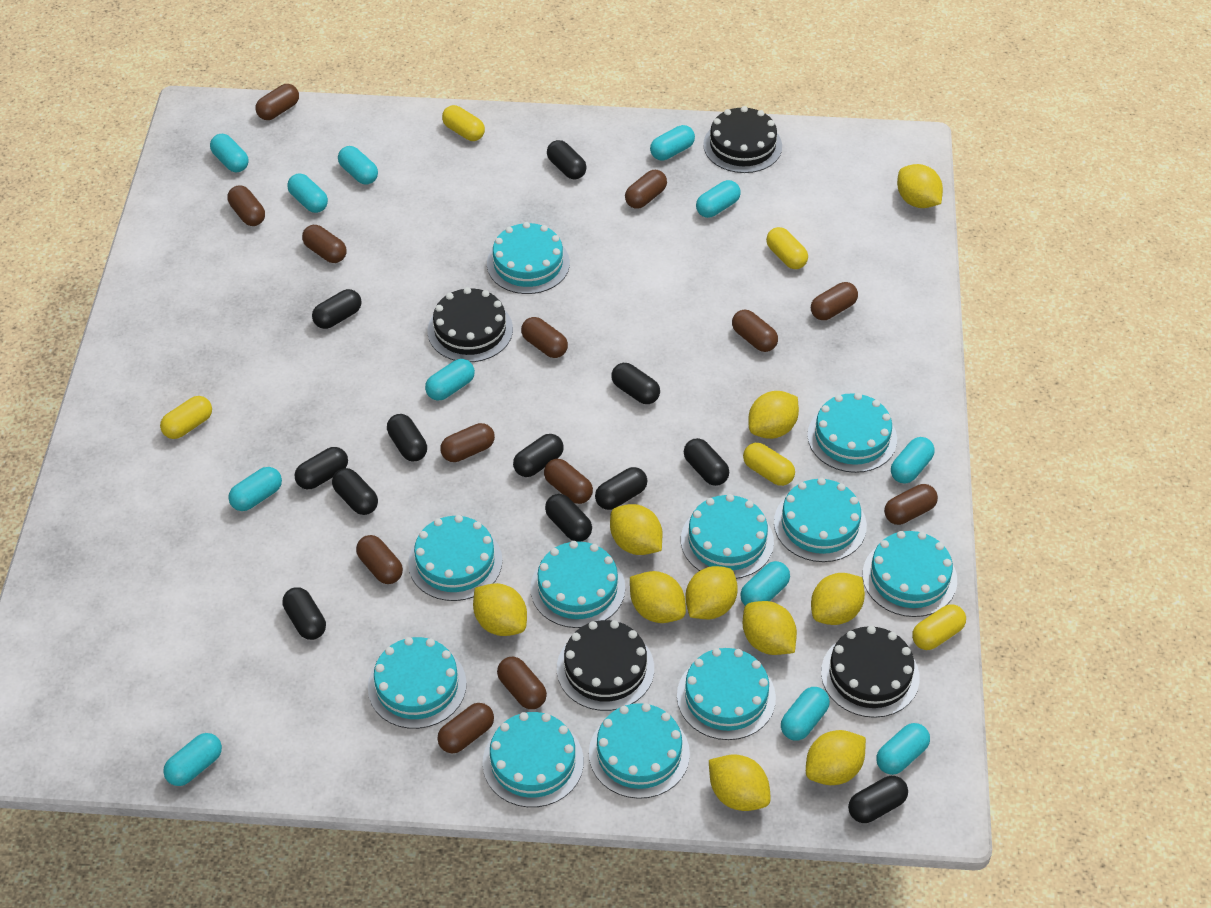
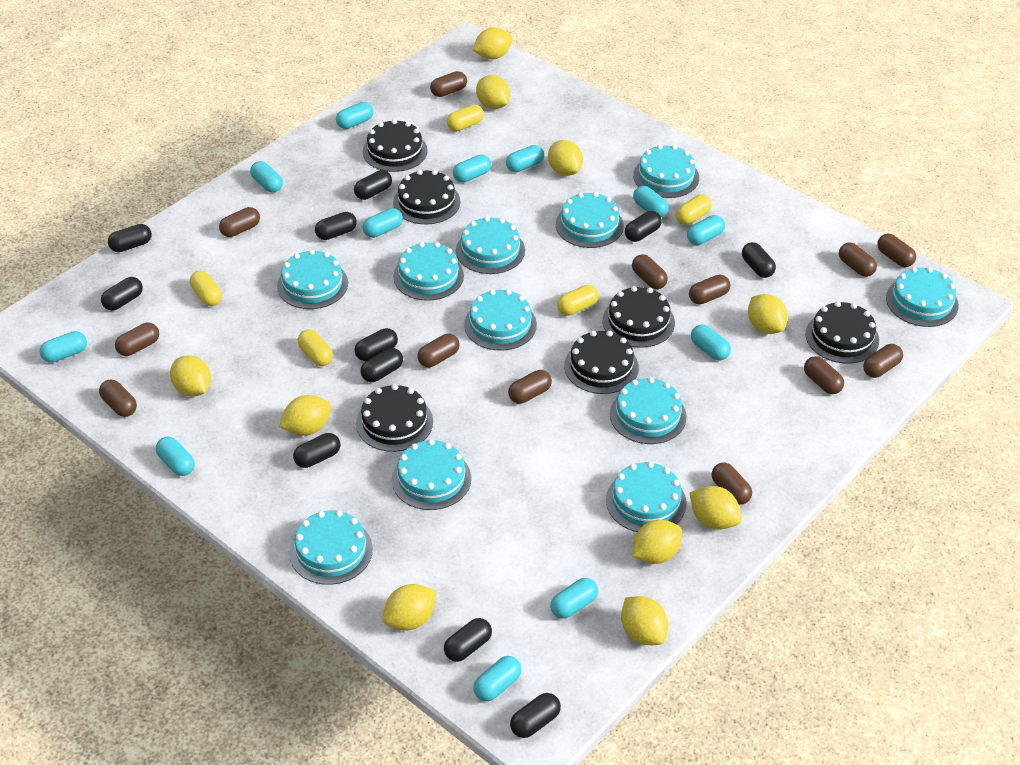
black cake: [427,287,513,362] [557,620,654,711] [703,106,782,173] [821,626,920,718] = 4 -> [356,384,433,452] [363,119,428,172] [393,170,460,224] [564,331,639,394] [603,286,675,348] [805,301,879,364] = 6
black capsule: [283,587,326,640] [294,447,348,489] [312,289,362,329] [332,468,378,515] [387,414,427,461] [513,434,564,477] [545,494,592,542] [547,140,587,179] [595,467,647,510] [611,363,660,404] [684,438,729,486] [848,776,908,823] = 12 -> [101,277,143,311] [108,224,152,252] [293,433,340,468] [315,212,357,240] [354,170,392,200] [355,328,398,361] [360,348,403,382] [444,618,492,662] [510,693,561,738] [625,211,662,242] [742,242,776,278] = 11

